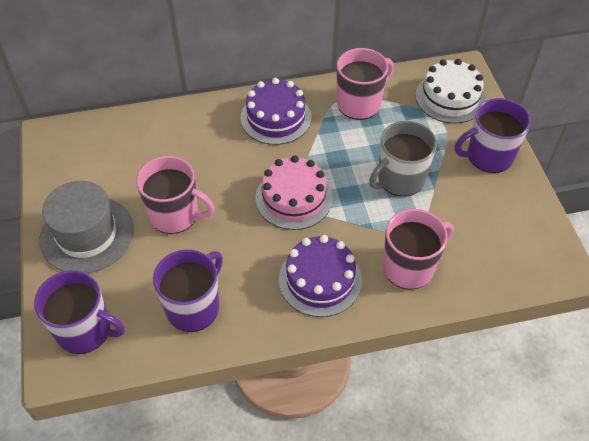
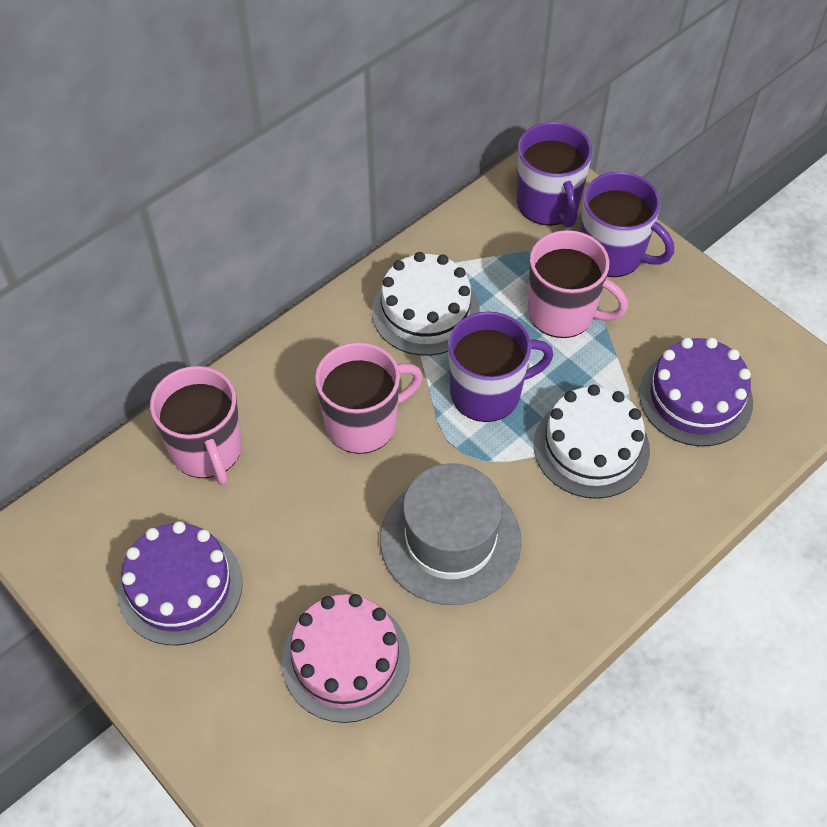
grey mug: [369,121,437,197] = 1 -> none = 0
white cake: [415,59,486,124] = 1 -> [372,252,480,356] [534,385,650,499] = 2

